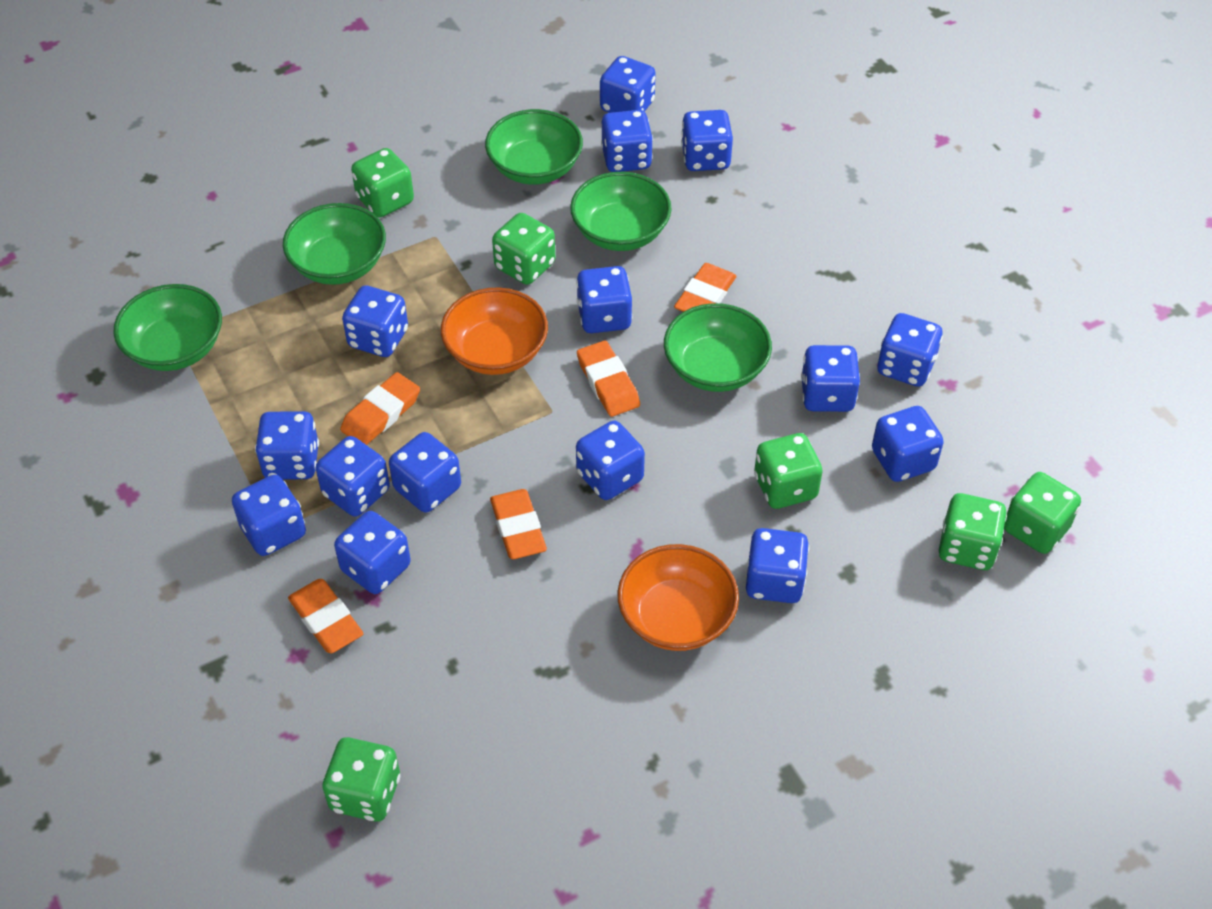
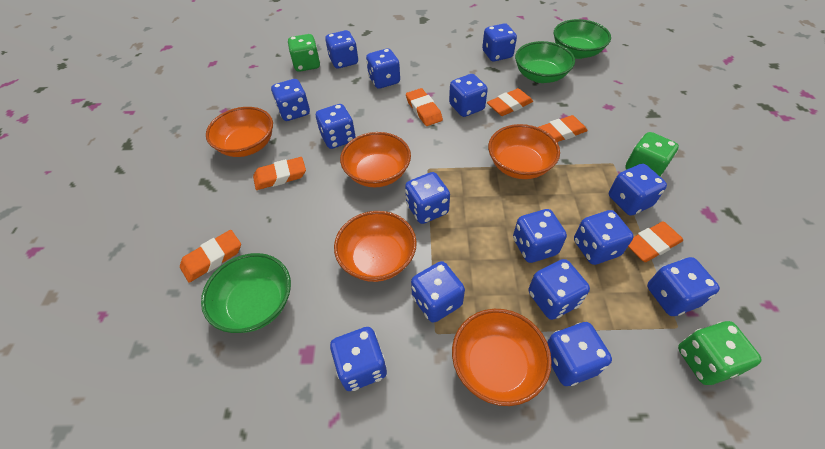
green bowl: [113,284,222,371] [283,203,386,285] [485,109,583,185] [570,172,672,251] [664,303,772,392] = 5 -> [201,253,291,333] [515,41,575,83] [553,19,611,59] = 3
green dice: [322,737,400,822] [351,148,414,217] [492,213,555,285] [754,433,823,509] [939,493,1007,570] [1004,472,1081,554] = 6 -> [288,34,320,72] [625,132,679,177] [678,321,762,385] = 3
orange bowl: [441,287,548,375] [617,544,739,651] = 2 -> [206,107,273,157] [334,211,417,282] [340,132,411,187] [452,309,552,406] [488,124,560,179] = 5
orange eraser: [288,579,363,653] [340,372,420,445] [490,489,547,559] [577,341,640,417] [674,263,737,312] = 5 -> [180,230,241,283] [253,157,306,190] [406,88,443,126] [487,88,533,116] [538,115,587,142] [628,221,683,262] = 6

